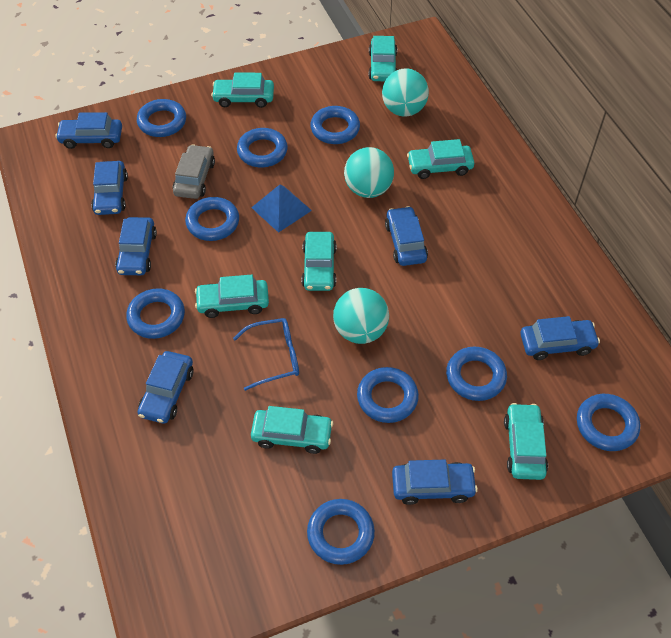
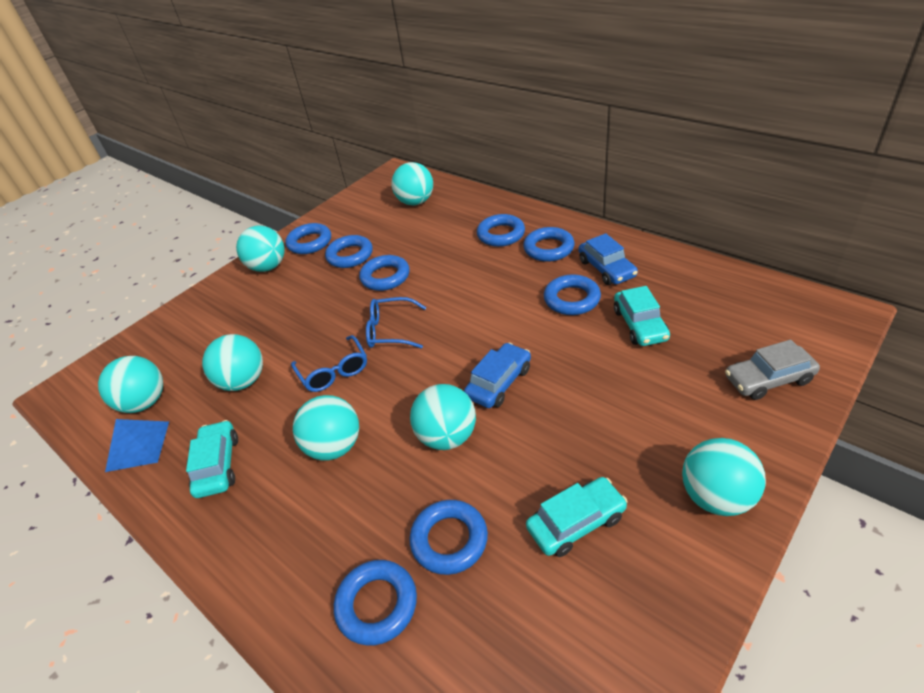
blue car: [55,112,122,149] [91,161,128,215] [115,217,157,275] [137,351,193,424] [385,206,428,266] [392,460,478,505] [520,316,600,360] = 7 -> [464,343,531,408] [579,233,638,285] = 2
blue glasses: [233,318,299,391] = 1 -> [291,335,367,392] [366,297,426,349] = 2
blue ring: [126,288,185,339] [137,99,186,137] [185,197,239,241] [237,128,288,168] [307,499,375,565] [310,106,360,144] [357,367,419,423] [446,347,507,401] [577,394,640,451] = 9 -> [286,223,331,254] [325,235,373,268] [334,560,417,646] [359,255,410,291] [410,500,488,575] [477,214,525,247] [523,227,575,262] [544,275,601,315] = 8
turquoise ball: [333,288,389,344] [344,147,394,198] [382,68,429,117] = 3 -> [98,356,163,413] [202,334,263,391] [236,226,285,272] [293,395,359,460] [391,162,433,206] [410,384,476,450] [682,438,766,516] = 7
turquoise car: [195,275,269,318] [211,72,274,108] [251,406,333,454] [302,232,337,291] [369,36,397,81] [407,139,474,179] [504,403,548,480] = 7 -> [186,420,238,498] [526,477,628,557] [614,286,670,346] = 3

